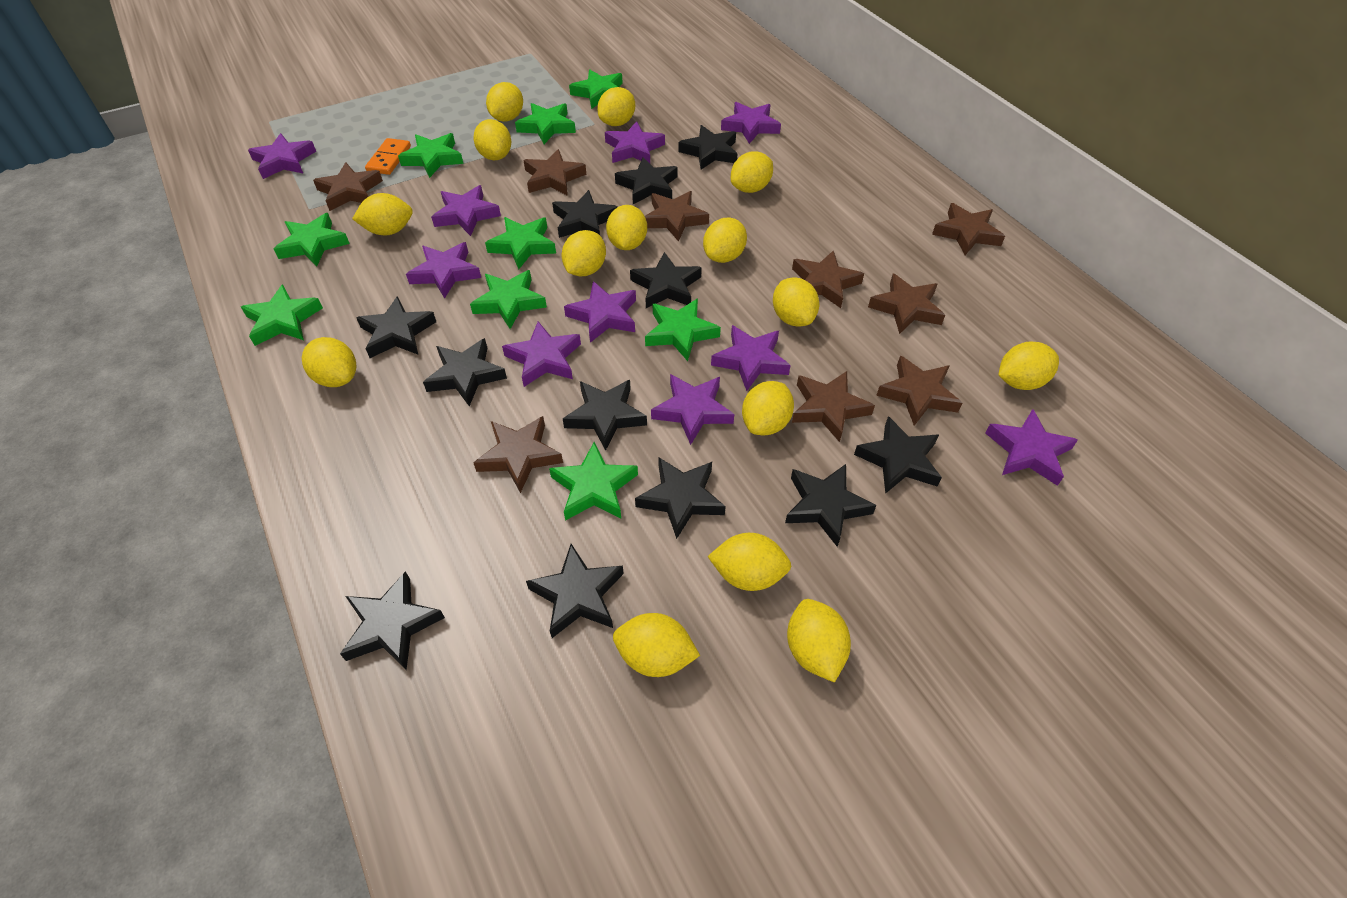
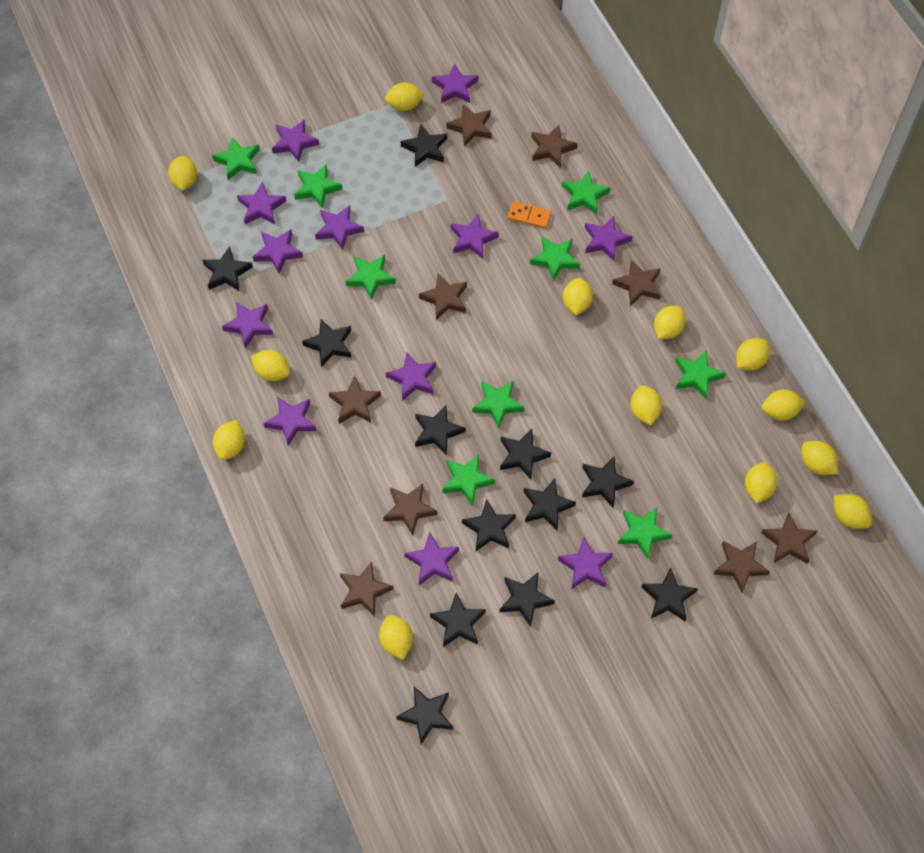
purple star: [248,133,316,179] [406,242,481,299] [431,185,501,236] [502,322,581,387] [564,281,636,343] [605,121,665,163] [651,374,734,445] [711,325,791,391] [721,102,781,144] [985,409,1078,486] = 10 -> [222,302,273,349] [237,182,286,224] [253,229,303,274] [263,397,316,446] [272,120,319,162] [315,205,364,250] [386,352,436,401] [405,532,459,585] [432,63,478,103] [451,214,499,259] [558,537,613,589] [585,216,632,261] = 12
yellow lemon: [302,337,357,387] [352,193,413,235] [473,119,511,160] [486,82,523,122] [561,230,606,276] [597,87,635,126] [606,205,647,250] [613,613,700,677] [703,218,747,263] [708,533,791,591] [731,151,773,193] [742,381,794,435] [773,277,819,327] [787,599,851,683] [999,342,1059,390] = 15 -> [168,156,197,190] [213,420,245,460] [251,350,290,381] [379,615,413,660] [385,82,425,111] [563,278,593,315] [630,385,662,425] [654,306,686,339] [736,338,770,371] [745,462,777,503] [762,390,806,421] [802,441,838,475] [834,494,872,529] = 13

